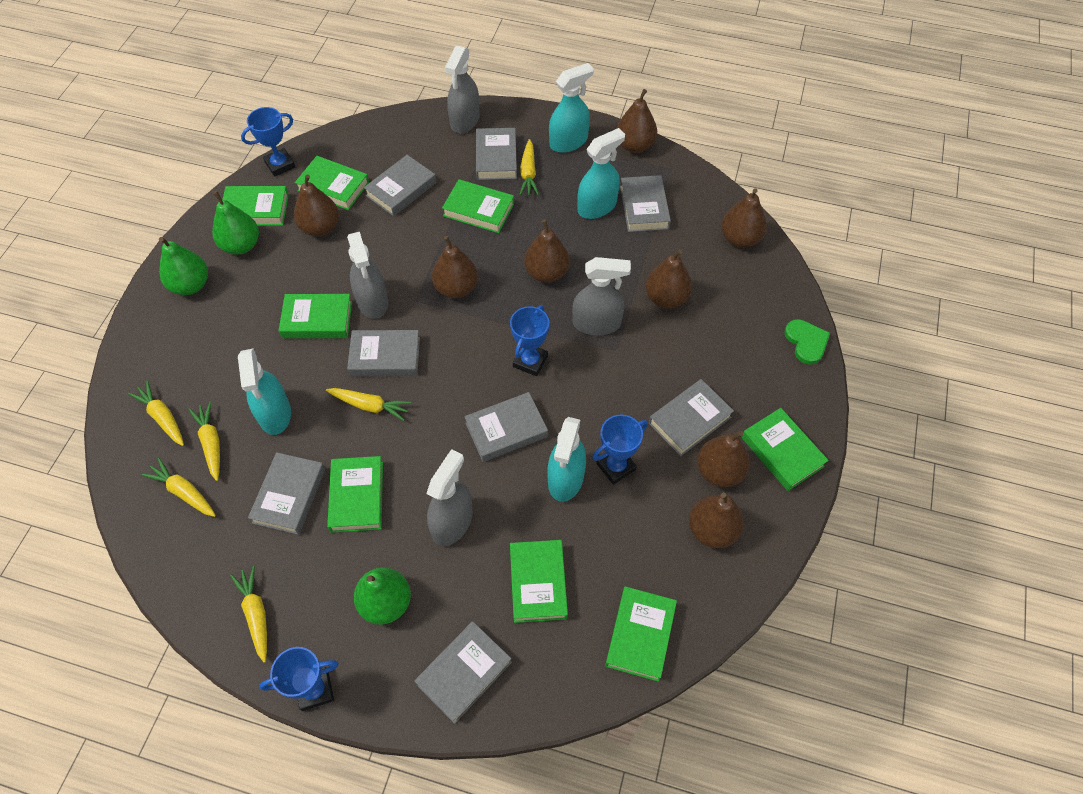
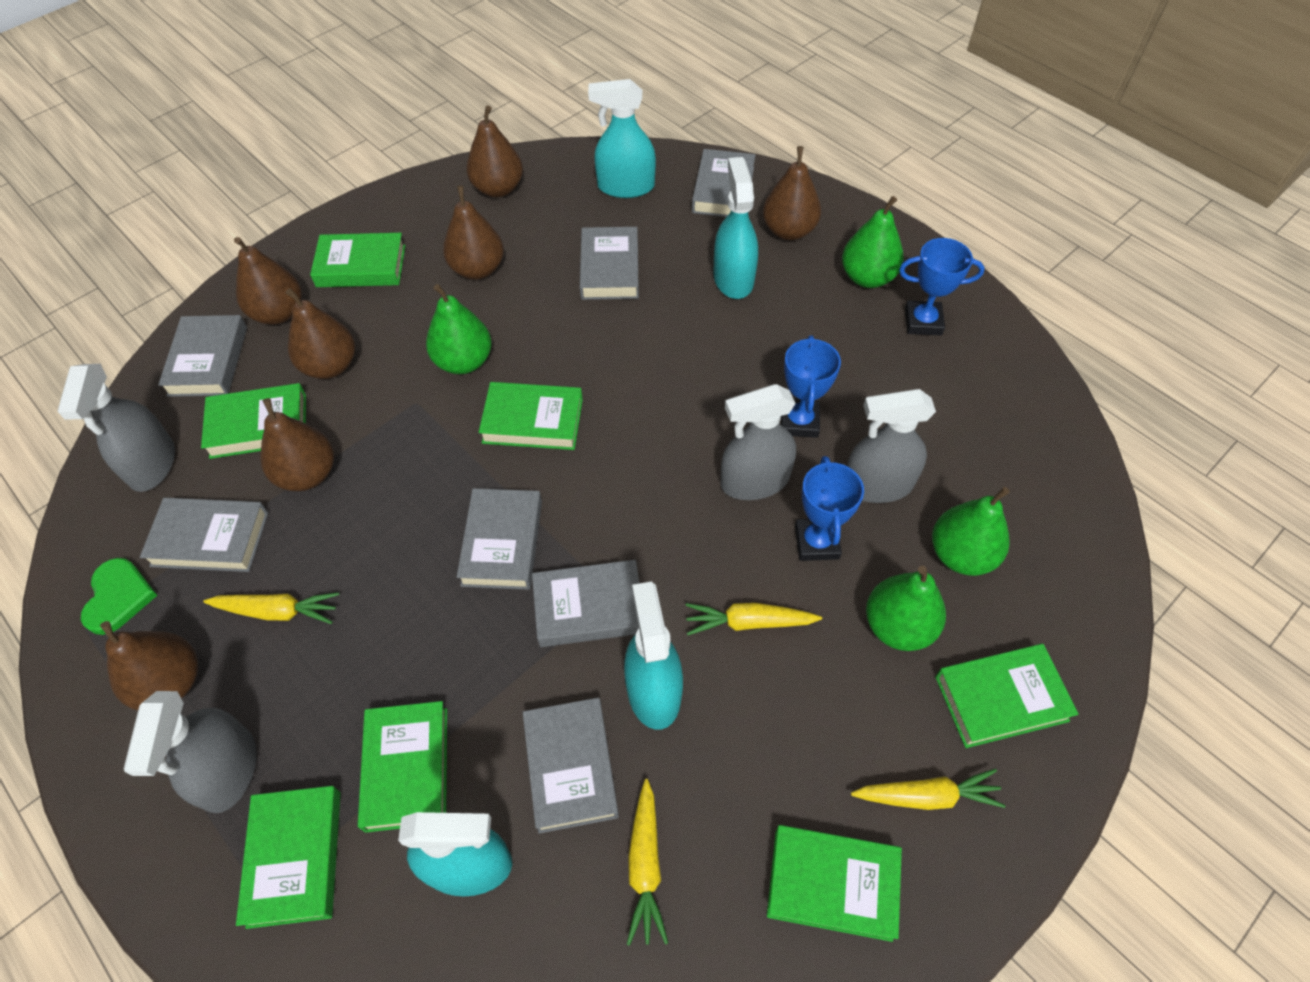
blue trophy: [241,107,295,177] [259,647,339,711] [510,305,549,376] [592,415,648,485] = 4 -> [781,335,841,438] [795,456,864,561] [899,238,985,335] = 3
brown pear: [294,174,339,236] [432,236,478,298] [524,220,570,283] [616,89,657,153] [645,249,692,309] [689,492,744,548] [697,431,750,487] [721,188,767,248] = 8 -> [100,621,198,710] [234,237,302,325] [260,398,334,491] [286,288,355,379] [443,185,504,280] [466,106,523,197] [762,146,821,240] = 7
green book: [222,186,289,226] [279,294,352,338] [295,156,369,210] [327,456,383,533] [442,179,514,233] [510,540,568,623] [605,586,677,682] [741,408,829,491] = 8 -> [201,383,306,459] [236,786,341,929] [310,233,405,287] [358,701,447,833] [479,382,583,450] [767,825,902,942] [935,644,1079,748] = 7
green pear: [159,237,208,295] [212,191,259,254] [354,568,411,624] = 3 -> [426,284,492,374] [842,196,904,288] [866,566,946,651] [932,487,1010,576] = 4
grey book: [248,452,325,535] [347,330,420,376] [364,155,436,216] [414,621,512,724] [464,392,548,462] [476,128,517,180] [620,175,671,232] [649,379,734,456] = 8 -> [140,498,268,572] [158,315,247,397] [457,488,542,590] [523,698,619,834] [532,560,640,647] [580,227,639,300] [692,149,755,217] = 7
yellow carrot: [128,381,184,446] [141,458,216,517] [189,402,220,481] [230,566,267,663] [326,388,411,421] [519,139,539,195] = 6 -> [203,592,339,624] [627,779,668,946] [686,603,822,635] [851,769,1006,810] = 4

